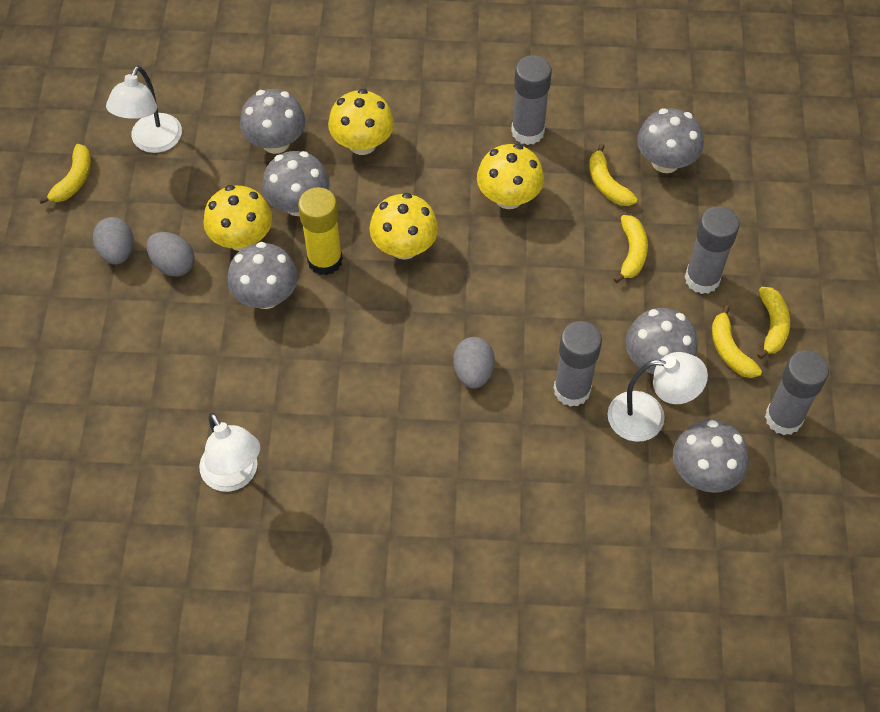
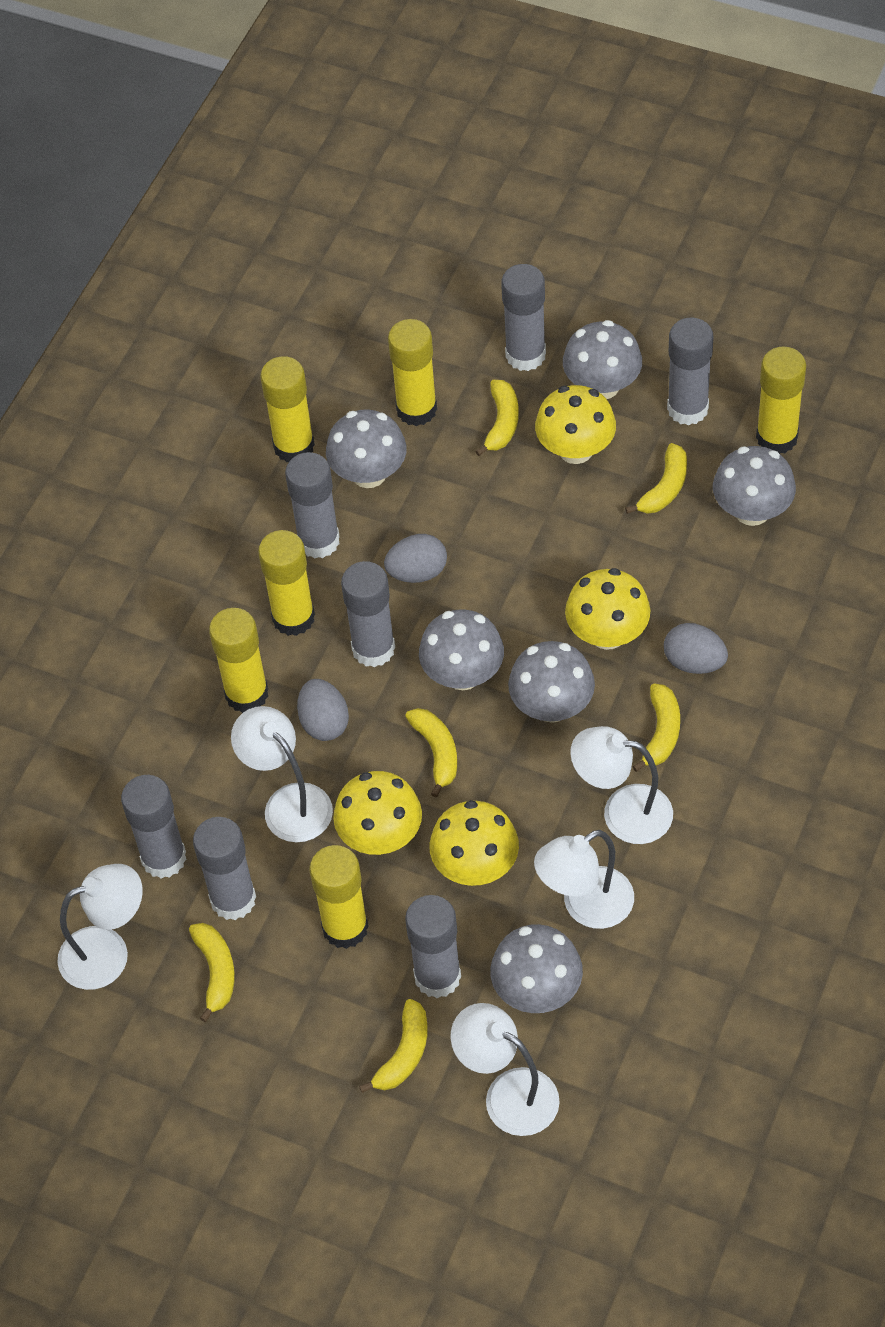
grey glue stick: [511,55,552,145] [554,321,602,407] [685,206,739,294] [765,350,829,435] = 4 -> [121,775,187,879] [193,817,256,920] [285,452,340,559] [341,561,395,667] [405,895,461,998] [501,264,546,371] [667,318,713,425] = 7
white lamp: [106,66,182,153] [199,413,260,492] [608,352,708,442] = 3 -> [57,864,143,990] [231,706,333,842] [450,1003,560,1136] [534,830,634,929] [570,726,673,844] = 5
yellow banana: [39,144,91,204] [589,144,637,206] [614,215,648,283] [712,305,762,378] [757,287,790,359] = 5 -> [189,923,235,1022] [359,999,428,1093] [405,708,457,797] [475,380,519,456] [625,443,687,514] [632,683,680,772] = 6
yellow glue stick: [298,187,343,276] = 1 -> [209,608,268,713] [258,530,315,636] [260,356,315,462] [309,845,369,949] [388,319,437,426] [756,346,806,454] = 6

